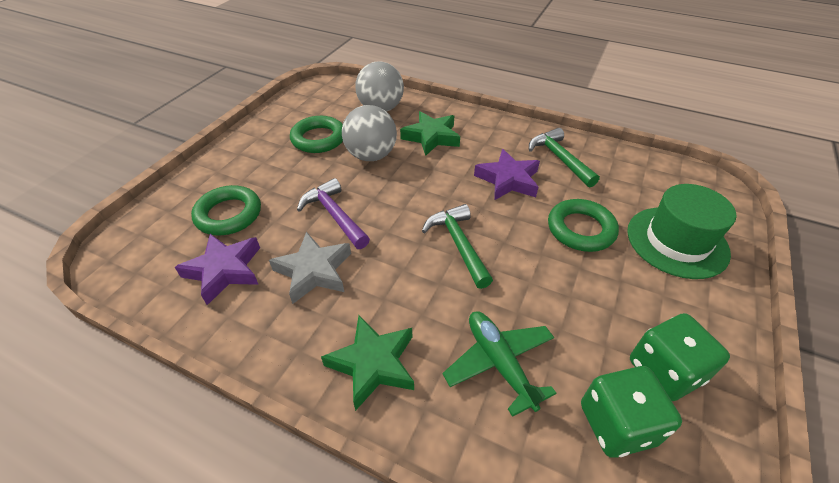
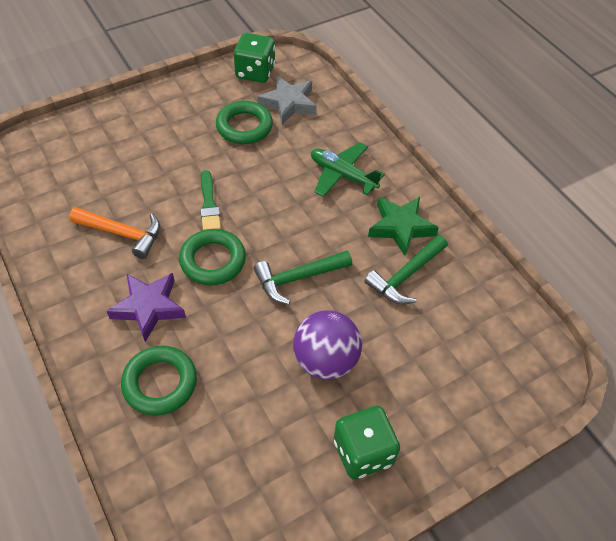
green brush: none = 0 -> [200,170,221,230] = 1
green hat: [627,184,736,279] = 1 -> none = 0
green star: [321,315,414,411] [400,111,460,156] = 2 -> [368,197,439,256] = 1
grey ball: [342,105,397,161] [355,61,404,112] = 2 -> none = 0
orange hammer: none = 0 -> [69,207,160,259] = 1
purple ball: none = 0 -> [293,310,362,380] = 1
purple hammer: [297,178,370,249] = 1 -> none = 0
purple star: [175,234,260,305] [474,149,540,200] = 2 -> [107,273,186,342] = 1

